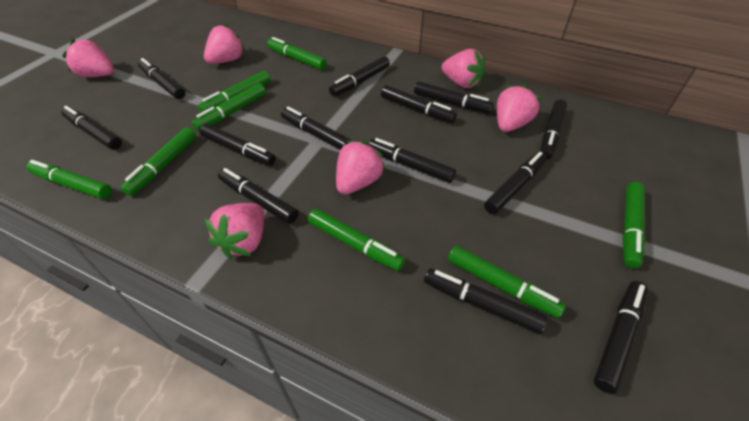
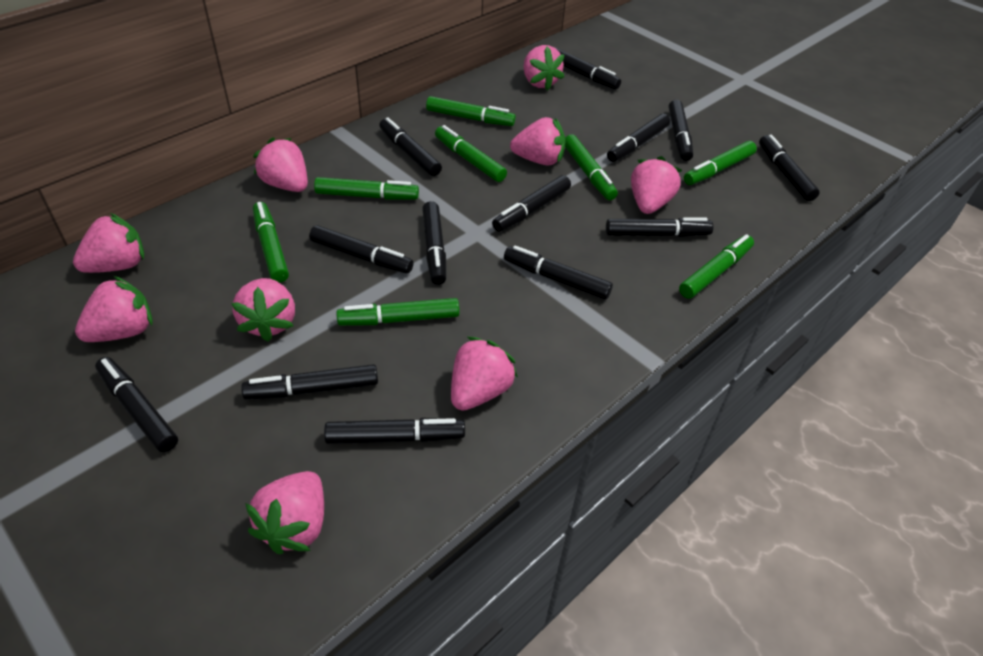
pink strawberry: [62,39,114,77] [204,23,246,64] [204,203,264,259] [336,140,386,194] [442,49,485,88] [497,84,542,132] = 6 -> [73,213,144,273] [75,276,153,342] [231,278,295,341] [245,471,324,554] [253,137,308,192] [451,337,518,411] [510,117,566,165] [523,45,564,91] [631,156,682,214] = 9

